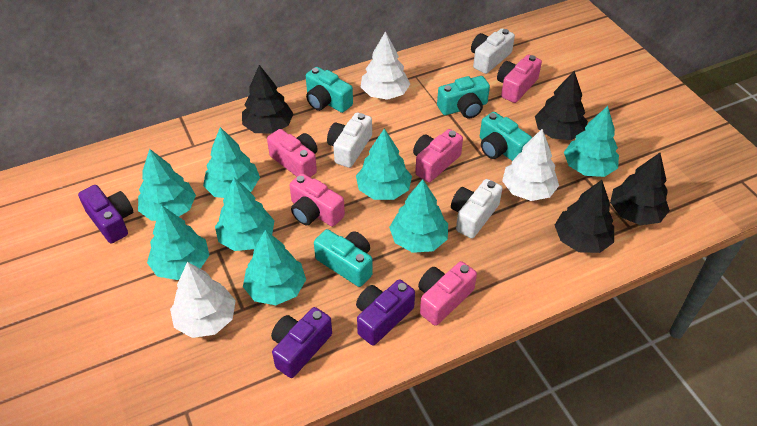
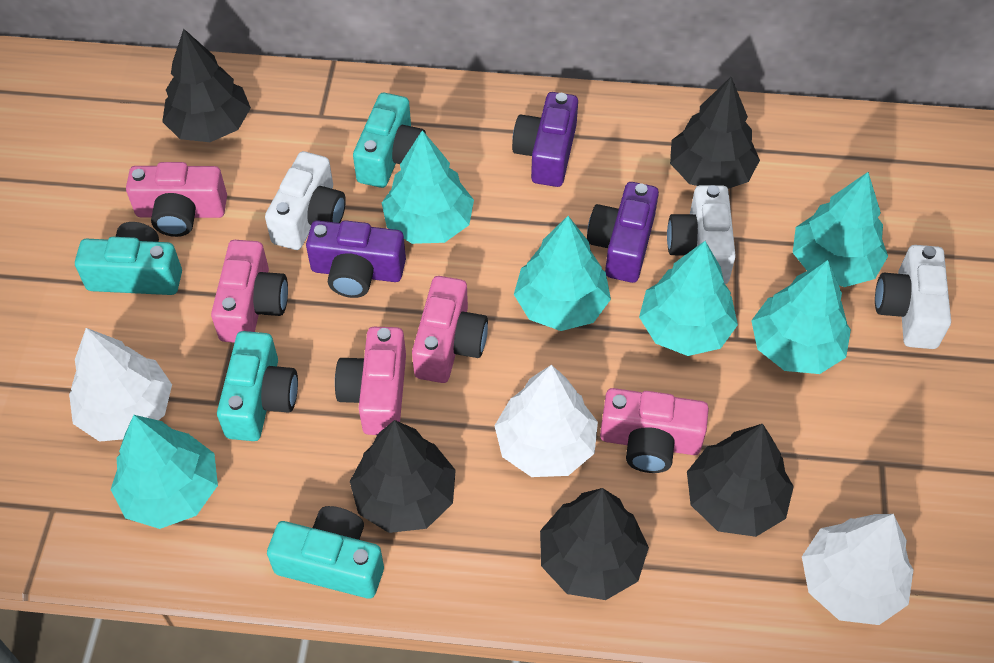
black tree: [242,65,294,134] [535,71,588,140] [555,180,614,253] [610,153,670,225] = 4 -> [162,29,251,142] [350,420,456,533] [540,488,649,600] [670,77,760,189] [687,424,794,537] = 5
turquoise tree: [138,149,196,221] [147,205,210,280] [203,127,260,198] [215,178,275,251] [243,230,306,305] [356,129,412,200] [389,179,448,253] [564,106,619,177] = 8 -> [111,415,218,529] [382,130,474,244] [514,216,611,331] [639,241,738,356] [751,260,851,374] [793,172,888,287] = 6

